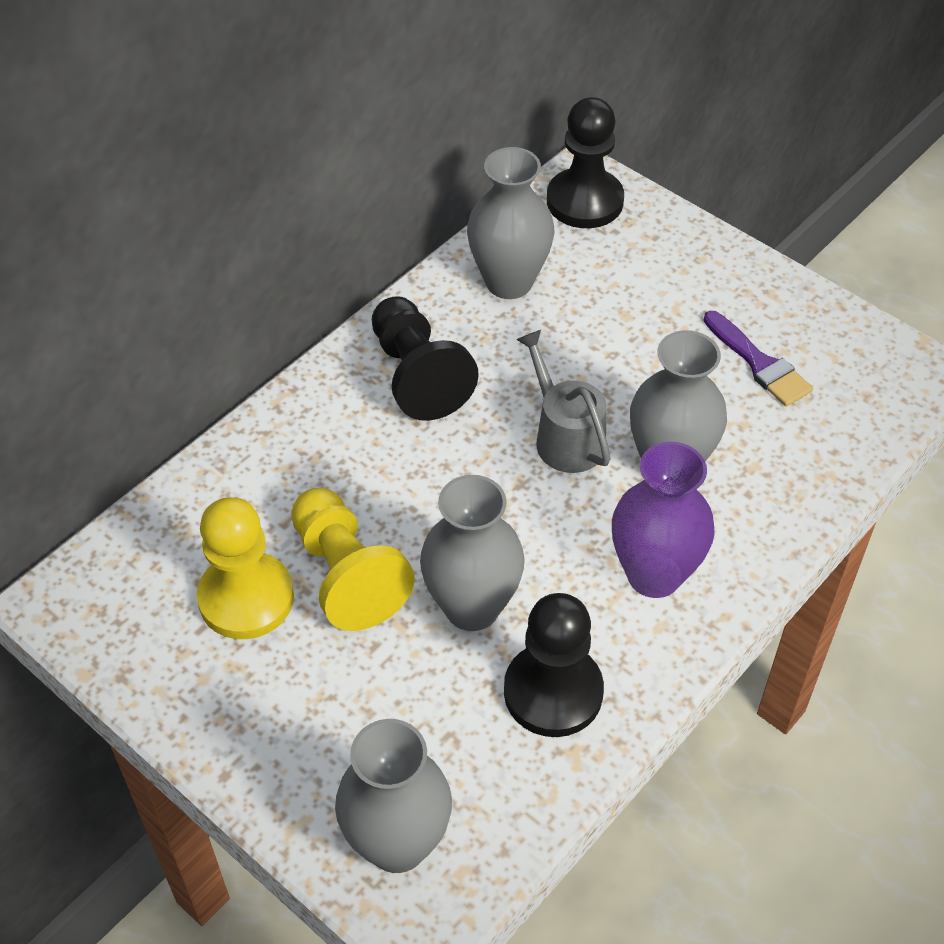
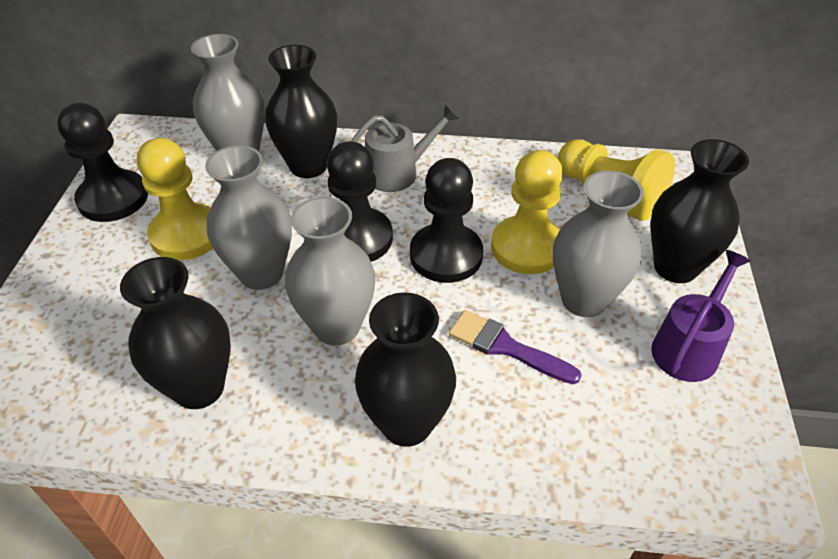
black vase: none = 0 -> [120,257,231,409] [265,45,337,178] [355,292,456,447] [650,139,749,283] = 4
purple vase: [612,442,715,598] = 1 -> none = 0
purple watering can: none = 0 -> [651,250,750,382] = 1
yellow pawn: [197,497,294,639] [291,488,415,631] = 2 -> [137,138,213,260] [491,150,563,274] [558,139,675,221] = 3

